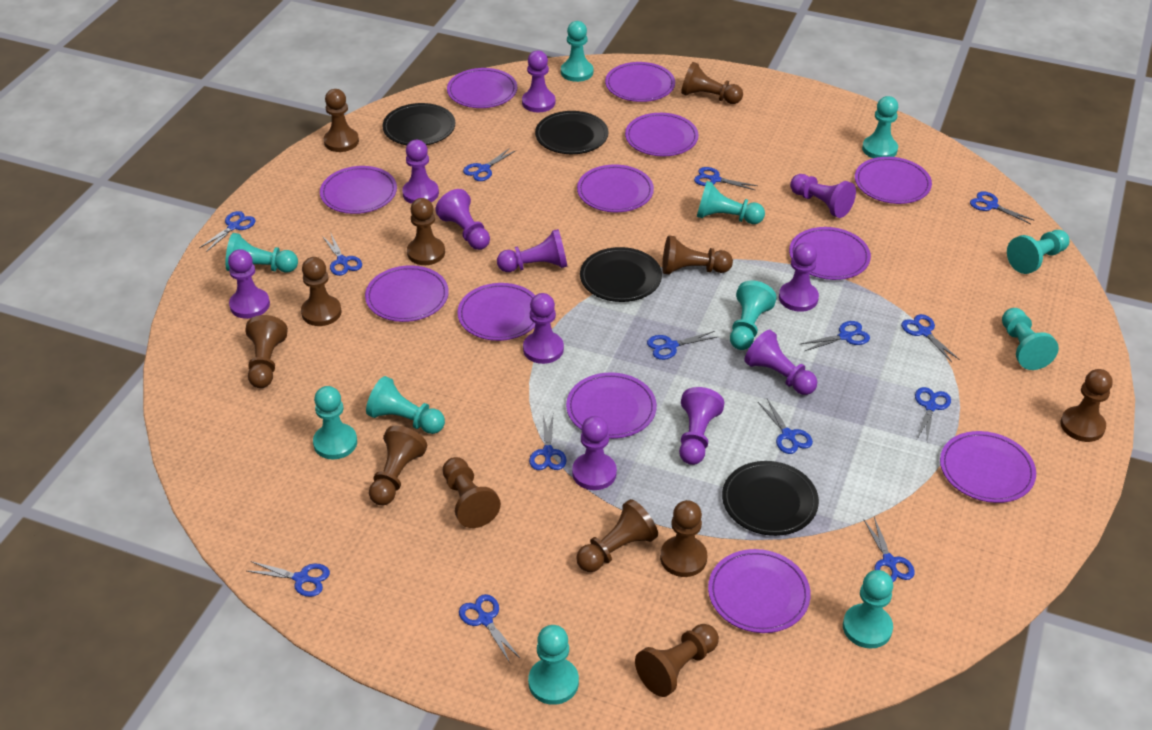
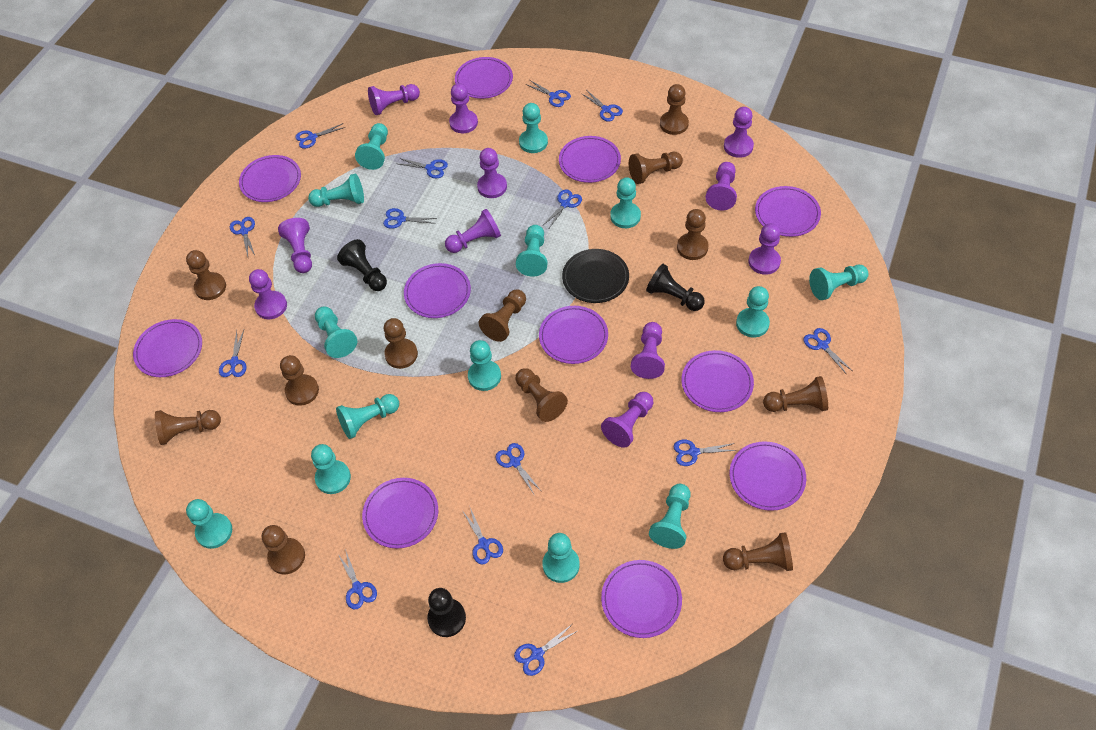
black pawn: none = 0 -> [337,239,387,291] [427,588,466,637] [646,264,705,311] = 3
black plate: [382,103,455,145] [535,111,608,154] [580,247,662,302] [722,461,819,536] = 4 -> [562,249,629,303] = 1
purple plate: [320,166,397,214] [365,265,449,322] [447,68,517,108] [457,283,535,341] [566,372,657,439] [577,164,654,212] [605,62,675,102] [625,113,699,156] [708,549,811,633] [789,227,871,280] [855,157,932,204] [940,431,1036,503] = 12 -> [133,319,202,377] [239,155,301,202] [362,478,438,548] [404,263,471,318] [455,57,513,99] [539,306,608,364] [559,136,621,183] [601,560,682,638] [681,350,754,412] [730,441,806,511] [755,186,821,237] = 11
turquoise pawn: [225,233,298,273] [313,386,357,460] [366,376,445,434] [528,625,579,705] [561,21,593,82] [697,181,765,224] [730,280,777,350] [843,570,893,649] [862,96,898,158] [1002,308,1059,370] [1007,230,1070,274] = 11 -> [186,499,232,549] [308,174,364,207] [311,444,351,494] [315,307,357,358] [336,394,399,439] [355,123,388,170] [468,340,501,391] [516,225,548,277] [519,103,548,153] [542,533,580,583] [610,177,641,228] [649,484,691,549] [736,286,770,337] [809,265,869,300] = 14

